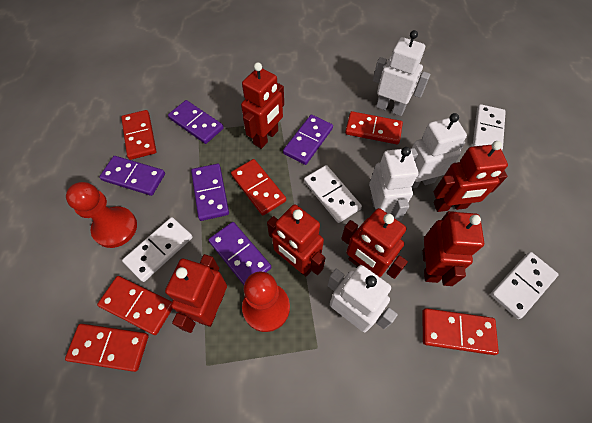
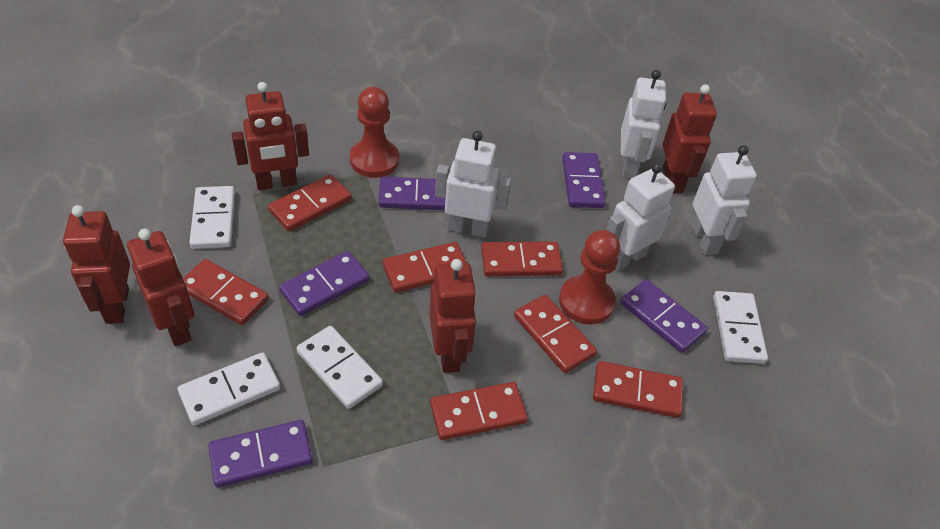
red domino: [65,324,149,372] [97,276,173,335] [121,110,157,160] [231,159,286,215] [345,111,403,144] [422,308,499,355] = 6 -> [184,259,269,325] [268,174,352,232] [383,242,467,293] [430,382,528,440] [481,241,563,276] [514,295,597,373] [593,361,683,418] = 7
red robot: [165,254,227,333] [241,62,284,149] [267,204,326,276] [341,208,408,279] [423,211,484,286] [434,141,508,212] = 6 -> [63,205,130,324] [127,229,195,347] [232,82,309,190] [429,259,477,373] [663,84,717,193] = 5

